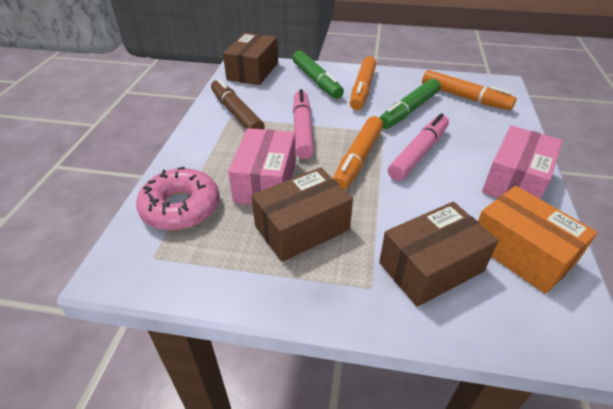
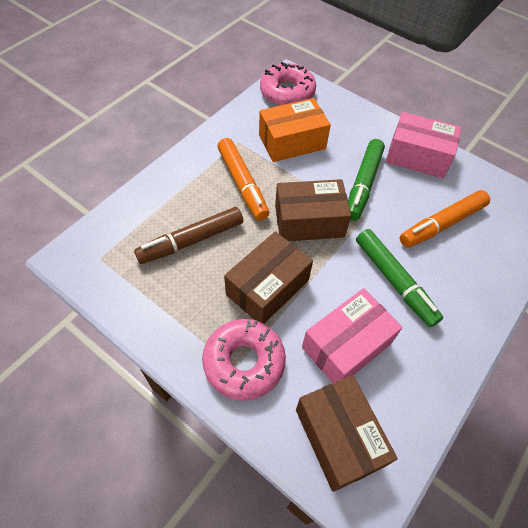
orange marker: [333,116,383,190] [350,56,376,110] [422,70,517,110] = 3 -> [217,138,269,221] [400,190,490,248] = 2
pink donut: [136,167,220,231] = 1 -> [202,319,286,401] [260,62,316,106] = 2
pink marker: [293,89,314,159] [388,113,449,181] = 2 -> none = 0

